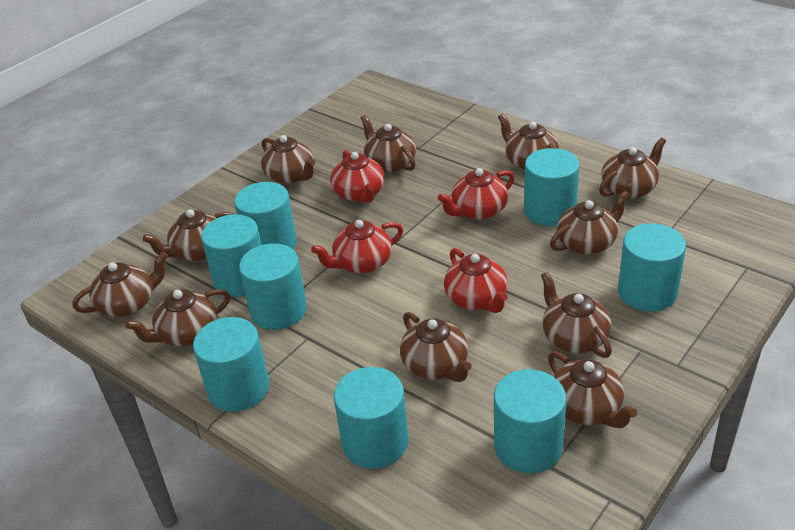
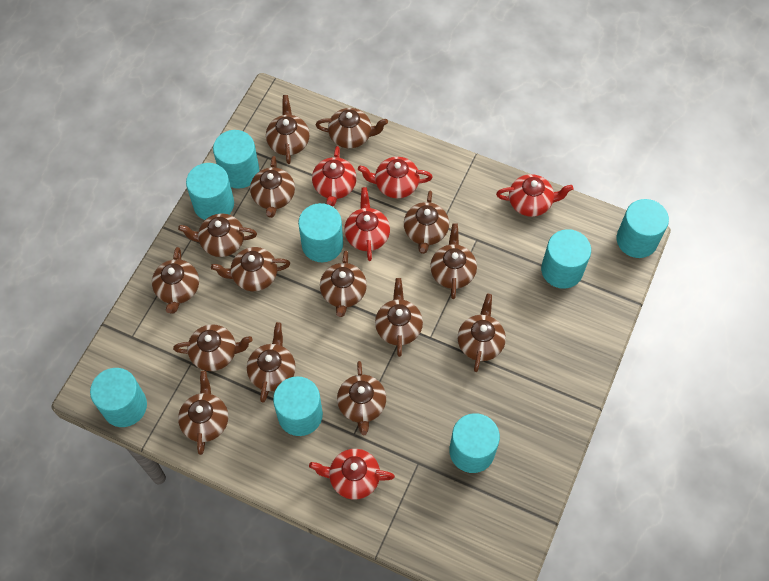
brown teapot: [72,252,168,317] [125,289,230,346] [143,209,234,261] [261,135,315,184] [361,115,416,173] [400,312,472,382] [498,114,559,170] [541,272,612,358] [548,351,637,428] [550,191,630,255] [599,138,666,199] = 11 -> [152,247,199,313] [173,324,253,371] [178,213,257,257] [178,371,228,455] [211,247,290,291] [247,322,296,403] [250,156,295,218] [266,95,310,164] [316,108,388,148] [320,251,367,317] [337,361,386,435] [375,278,423,357] [404,191,449,254] [430,223,477,299] [458,294,506,372] = 15
red teapot: [311,220,403,273] [330,150,384,203] [438,168,515,220] [444,248,507,313] = 4 -> [309,449,395,499] [312,146,357,207] [344,187,390,261] [358,157,433,198] [496,174,573,217] = 5

